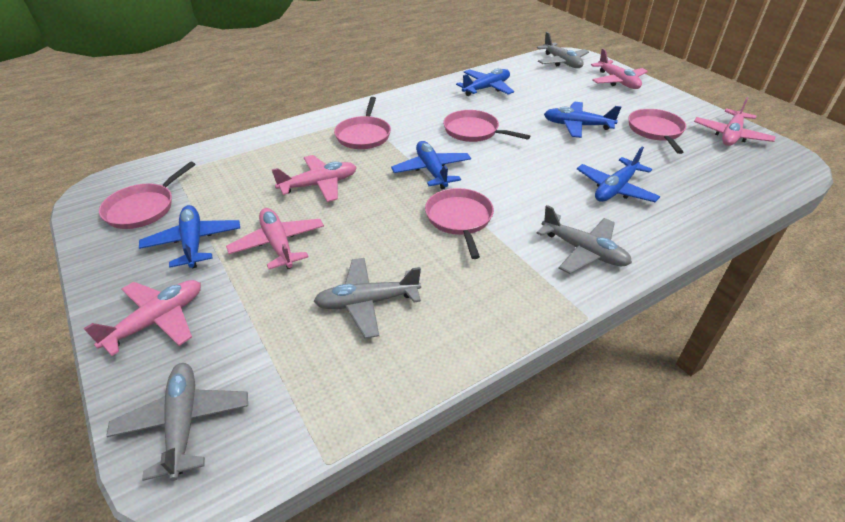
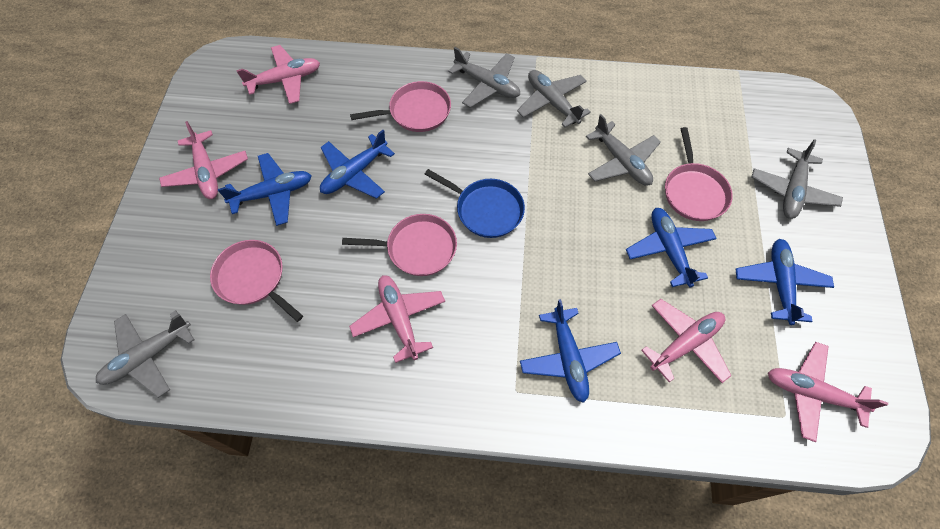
blue pan: none = 0 -> [424,169,525,238] = 1
grey plane: [106,363,248,481] [314,258,421,338] [537,32,589,68] [537,205,632,274] = 4 -> [96,310,194,398] [448,47,520,108] [517,70,591,128] [586,114,661,186] [752,139,843,219] = 5
pink pan: [99,161,196,229] [334,97,391,149] [425,188,494,259] [443,110,530,142] [629,109,686,154] = 5 -> [210,240,303,322] [342,214,457,276] [350,81,451,132] [665,127,733,221] = 4

